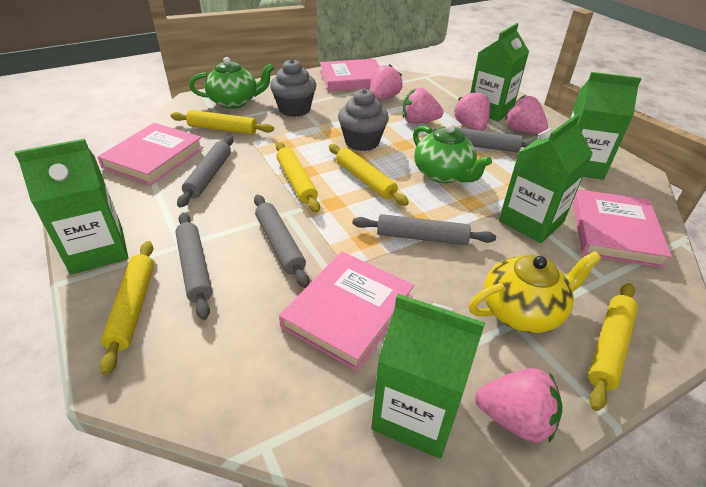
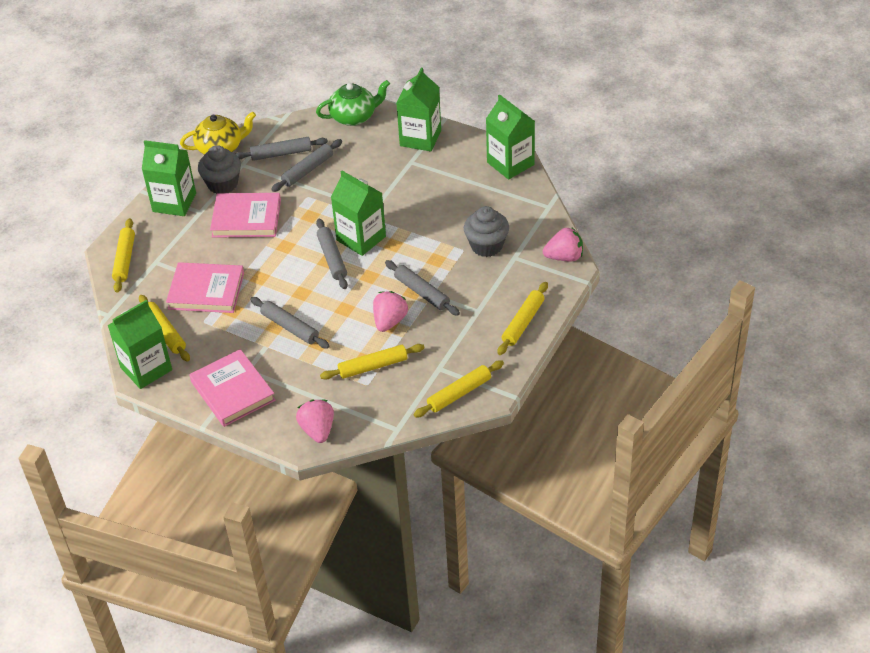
green teapot: [189,57,274,109] [413,123,492,183] = 2 -> [316,80,390,126] = 1
pink book: [97,123,204,185] [279,252,414,371] [320,59,380,91] [572,189,672,268] = 4 -> [166,262,244,313] [189,349,276,427] [210,193,281,238] = 3
pink strawberry: [370,64,403,100] [402,88,444,124] [454,91,490,131] [475,368,562,443] [505,95,548,134] = 5 -> [296,399,334,443] [373,291,408,332] [543,228,583,262] = 3

